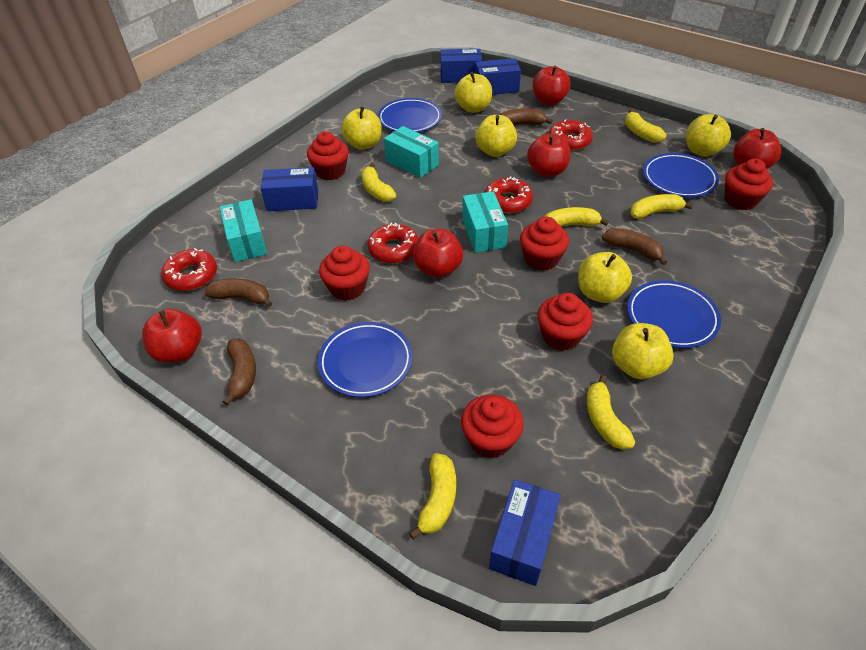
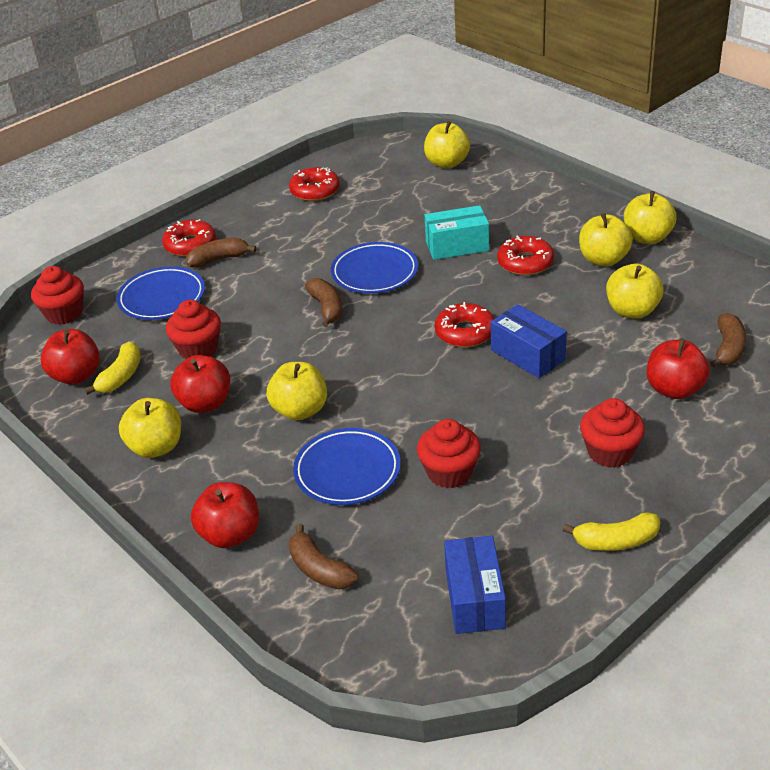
blue box: [260,167,318,211] [441,49,482,83] [475,58,521,95] [489,480,561,586] = 4 -> [444,536,506,634] [491,304,567,378] = 2
blue plate: [318,322,413,397] [378,98,442,133] [627,280,721,348] [643,153,719,197] = 4 -> [117,267,205,320] [293,428,401,505] [331,242,418,293] = 3
red apple: [142,309,202,363] [413,229,463,278] [527,134,570,177] [533,66,571,105] [733,128,781,169] = 5 -> [41,329,100,385] [170,355,230,413] [191,482,259,548] [647,339,710,399] = 4
red cupcake: [307,131,349,180] [319,246,370,301] [461,395,524,458] [520,217,569,271] [537,293,593,351] [725,159,773,210] = 6 -> [31,266,84,325] [166,300,221,359] [417,419,481,488] [580,398,645,468] = 4
turquoise box: [220,199,267,262] [384,126,439,178] [462,191,508,253] = 3 -> [425,205,489,260] = 1
yellow banana: [362,163,396,202] [409,453,456,539] [544,207,609,227] [587,375,636,450] [625,109,667,143] [630,194,693,219] = 6 -> [84,342,141,395] [563,512,660,551] = 2

